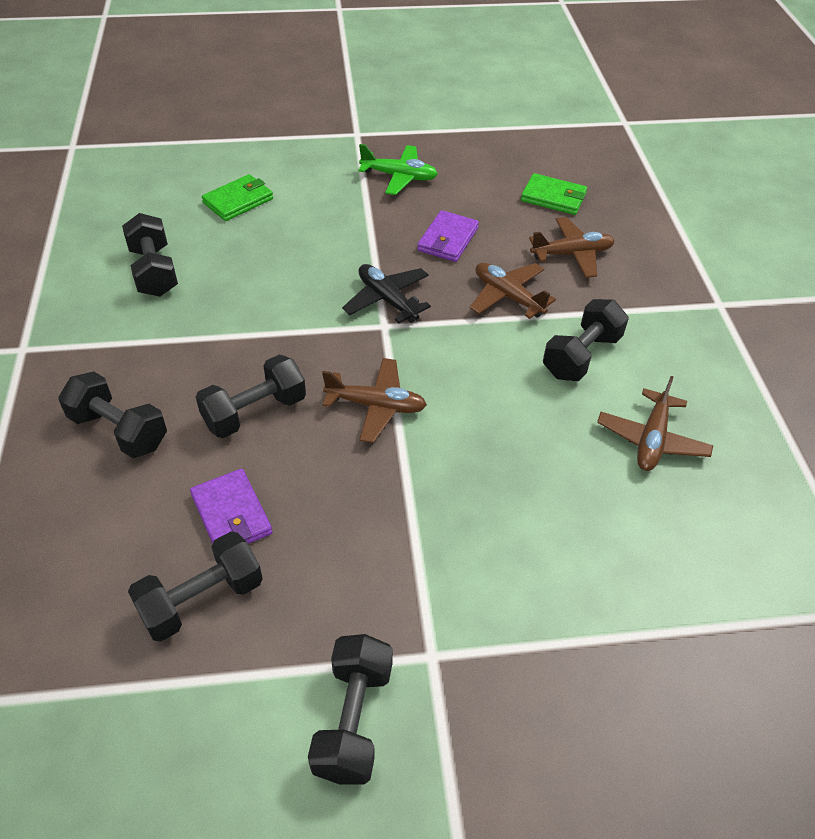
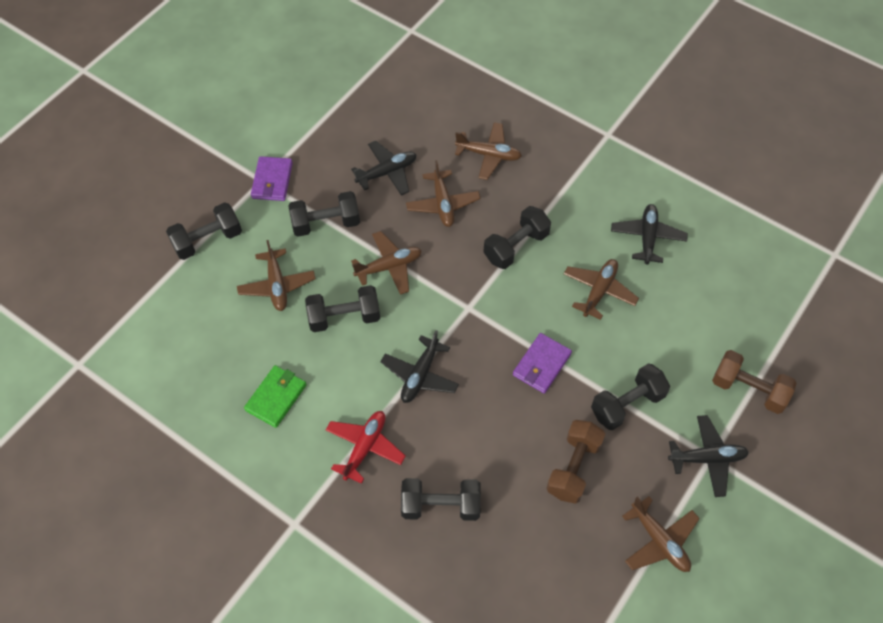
black plane: [342,264,431,324] = 1 -> [351,141,417,196] [381,330,459,403] [611,204,688,264] [668,415,749,497] = 4
brown dumbbell: none = 0 -> [546,420,606,504] [712,350,797,414] = 2
brown plane: [322,358,427,443] [470,263,556,319] [529,217,615,278] [597,376,713,471] = 4 -> [237,240,316,311] [351,231,422,295] [406,160,481,227] [455,122,522,180] [564,259,639,320] [622,496,700,572] = 6
green plane: [358,144,438,195] = 1 -> none = 0
green wallet: [202,174,273,221] [521,173,587,215] = 2 -> [244,365,307,428] = 1
red plane: none = 0 -> [326,411,406,484] = 1

